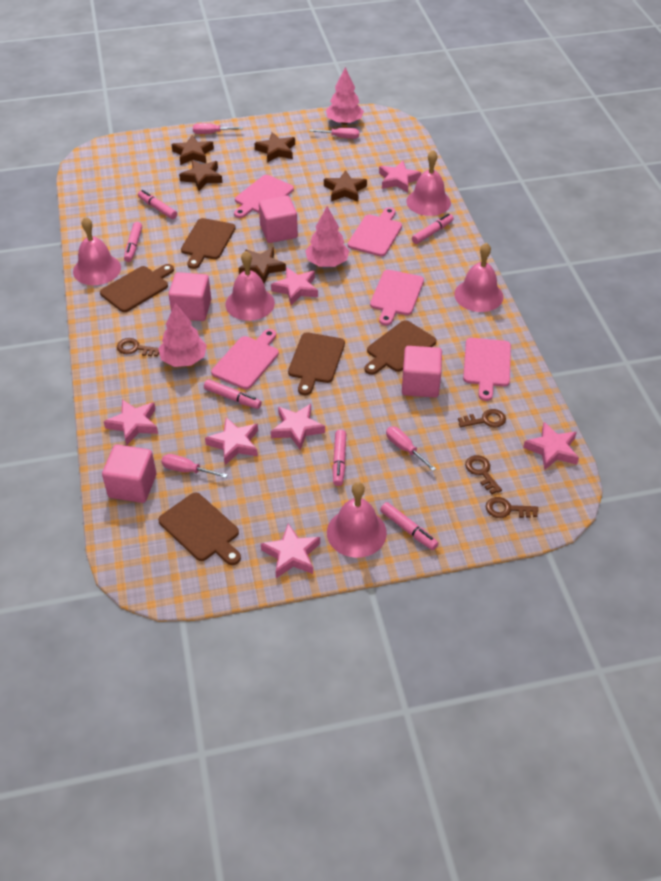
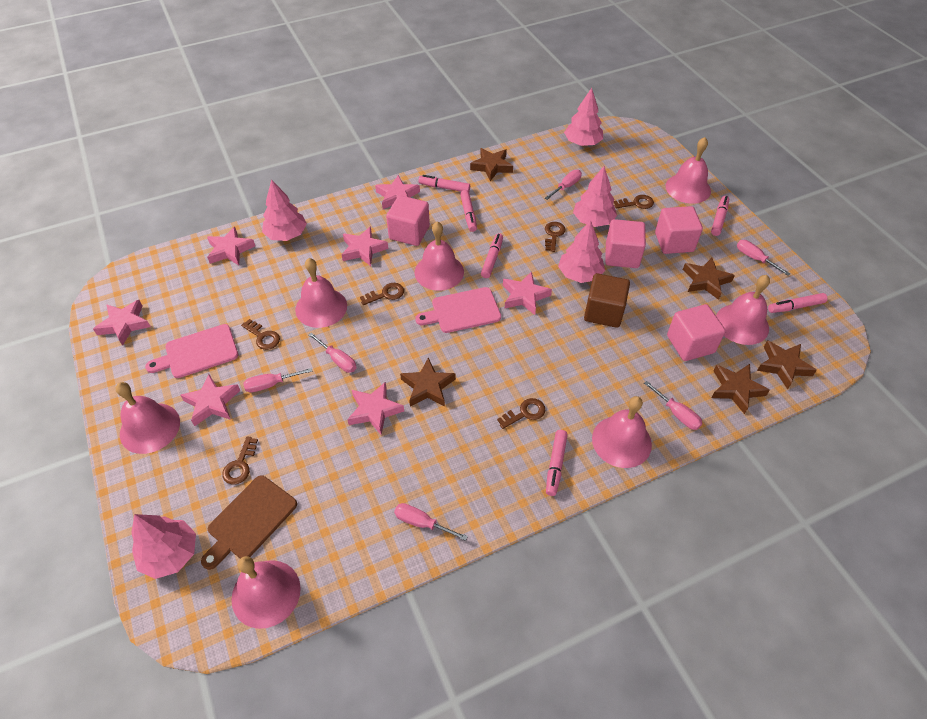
brown cube: none = 0 -> [584,273,630,328] = 1
brown cutting board: [100,264,174,312] [158,493,241,565] [181,218,236,269] [288,332,345,395] [364,320,436,375] = 5 -> [201,475,297,570] = 1
brown key: [117,338,159,357] [458,409,506,427] [465,455,502,494] [486,497,538,518] = 4 -> [222,436,258,484] [241,319,280,350] [360,283,404,305] [497,398,545,429] [545,222,565,252] [614,195,654,209] = 6
pink bell: [73,217,121,285] [225,251,275,321] [327,482,387,558] [406,150,451,216] [454,242,503,312] = 5 -> [116,382,180,454] [231,556,301,629] [295,258,347,328] [415,221,464,290] [592,396,652,468] [666,137,711,204] [716,275,770,345] = 7
pink cutting board: [211,329,279,389] [234,175,294,218] [348,207,402,256] [370,270,424,326] [463,338,511,401] = 5 -> [145,324,238,378] [415,287,501,333] = 2
pink screwdriver: [161,454,228,478] [193,123,243,134] [309,128,359,139] [386,426,436,471] = 4 -> [243,368,312,392] [309,333,357,373] [394,503,468,541] [545,170,582,200] [644,381,702,430] [737,240,790,276] = 6
pink tree: [158,303,207,367] [305,206,349,267] [326,67,364,124] = 3 -> [131,514,196,579] [262,180,307,241] [558,220,605,283] [564,88,603,146] [573,166,617,227] = 5

